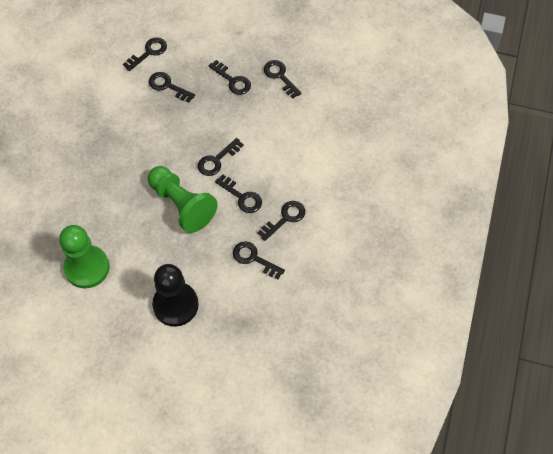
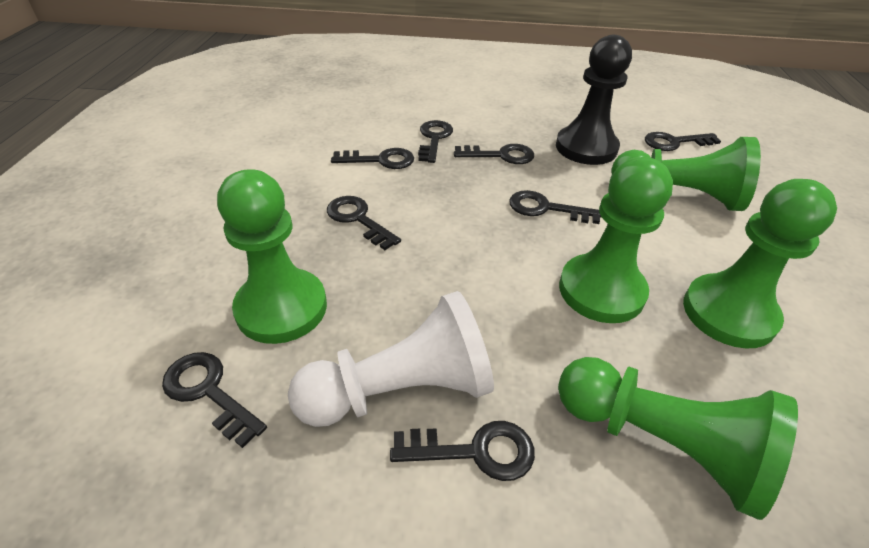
green pawn: [59,225,109,288] [148,166,218,233] = 2 -> [217,169,327,344] [558,357,798,520] [559,157,673,323] [611,137,761,211] [683,179,837,348] = 5
white pawn: none = 0 -> [288,291,494,427] = 1

